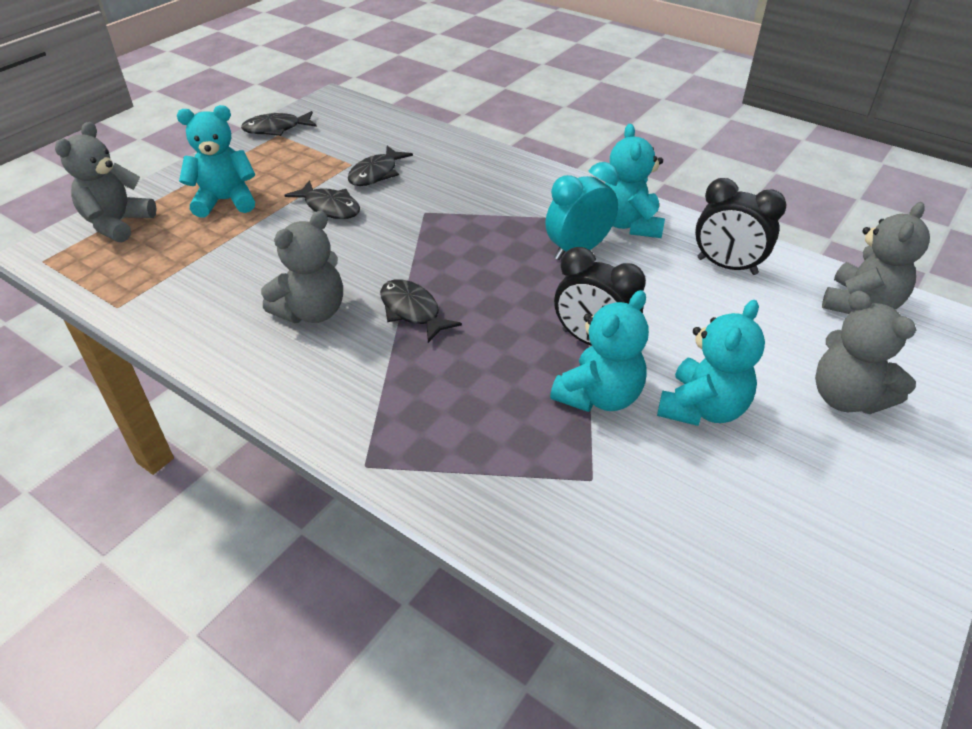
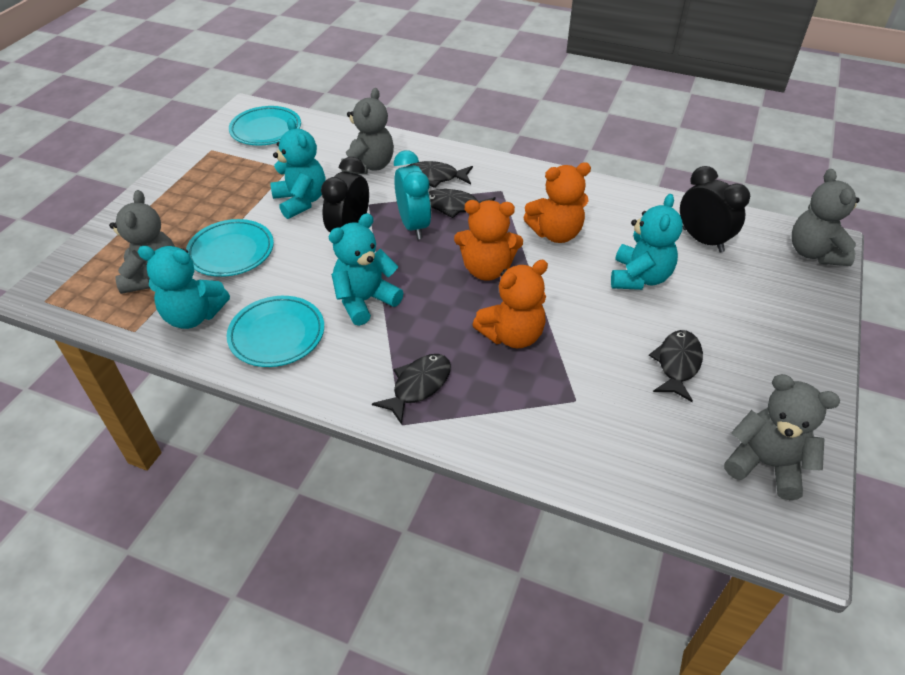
orange teddy bear: none = 0 -> [454,200,523,281] [472,260,548,348] [523,162,591,243] = 3
turquoise plate: none = 0 -> [186,219,274,277] [227,296,324,367] [229,106,301,146] = 3

